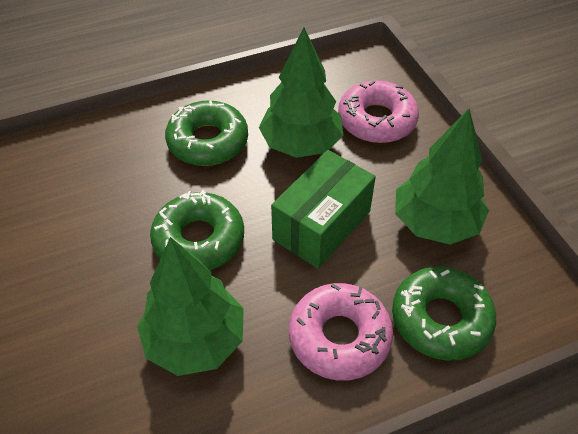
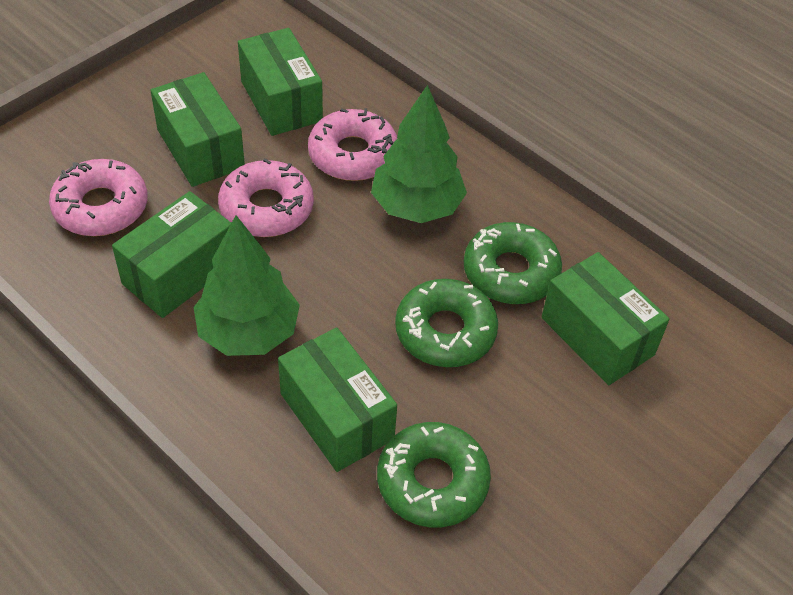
green box: [271,150,376,269] = 1 -> [112,191,231,318] [150,72,245,187] [238,28,323,136] [278,328,397,472] [542,252,670,385] = 5
green tree: [137,237,244,376] [259,27,344,158] [395,109,489,245] = 3 -> [194,215,300,356] [371,85,467,223] = 2
pink donut: [289,283,393,381] [338,80,419,143] = 2 -> [49,159,148,236] [218,158,314,237] [308,108,398,181] = 3

